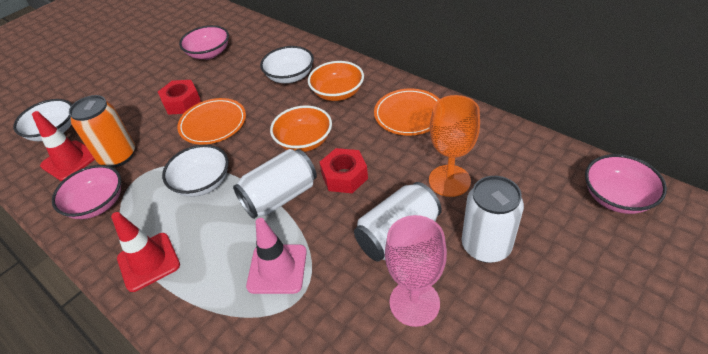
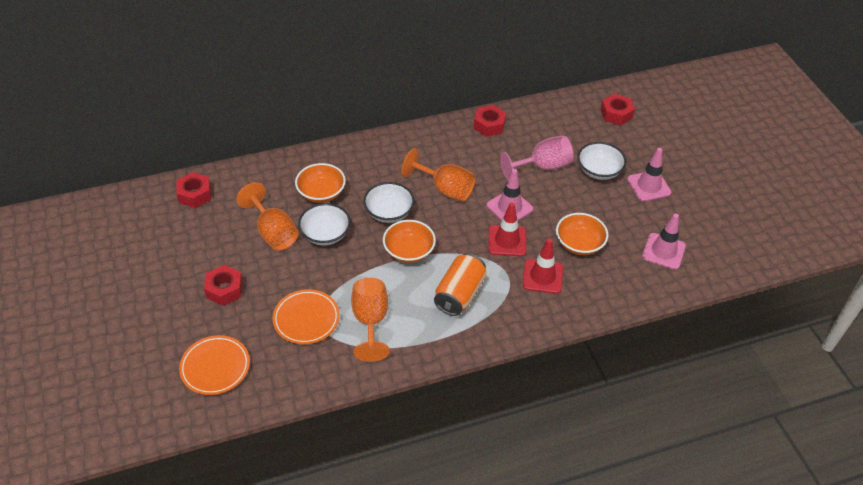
orange bowl: [270,106,332,152] [308,61,364,101] = 2 -> [295,163,346,203] [383,220,436,263] [556,213,608,255] = 3
orange goblet: [429,95,480,197] = 1 -> [237,182,298,251] [351,278,390,362] [402,148,476,201] = 3
pink bowl: [52,165,121,219] [179,25,229,59] [585,154,667,214] = 3 -> none = 0
pink traffic cone: [246,218,307,294] = 1 -> [486,169,534,221] [627,148,671,202] [642,213,686,270] = 3
red nut: [158,80,201,115] [319,148,368,193] = 2 -> [176,172,211,208] [204,265,243,306] [474,105,506,137] [600,94,635,126] = 4
white can: [233,149,317,219] [354,182,442,262] [462,176,524,263] = 3 -> none = 0

